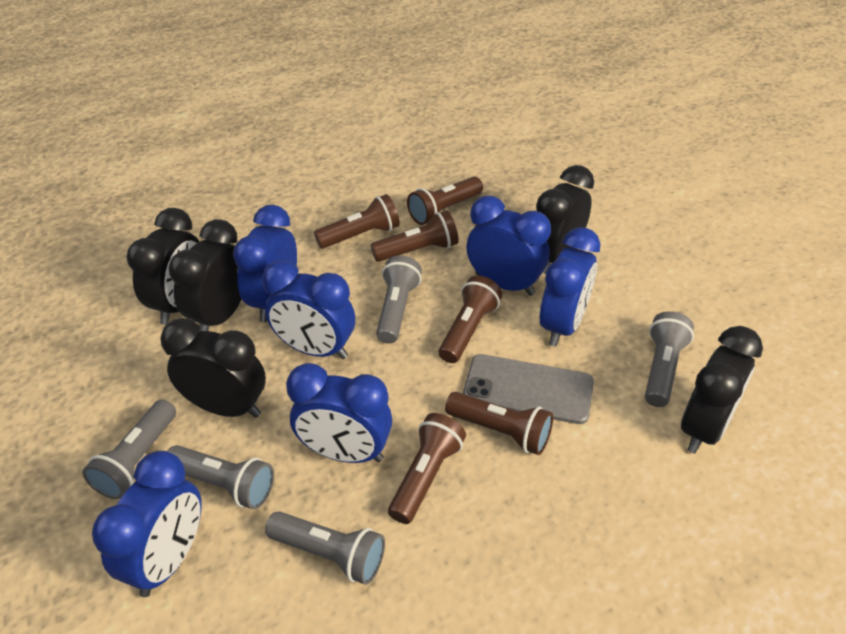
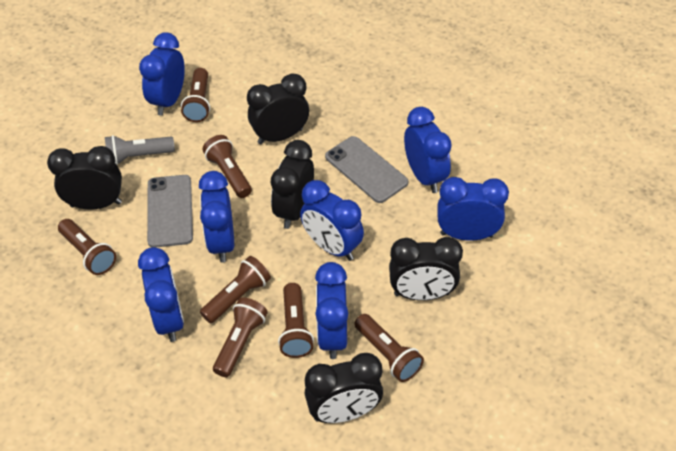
blue clock: [92,451,202,597] [233,205,297,322] [262,260,355,359] [286,363,392,463] [466,196,551,296] [540,227,600,346] = 6 -> [138,247,184,342] [139,32,185,116] [199,171,234,263] [300,180,364,261] [315,262,348,359] [404,107,452,193] [438,177,509,241] = 7
brown flashlight: [314,194,400,249] [371,211,459,262] [388,413,466,524] [407,177,483,225] [439,276,502,363] [445,392,553,455] = 6 -> [58,219,116,275] [181,68,210,122] [200,256,271,323] [203,135,252,198] [213,297,268,377] [278,283,314,358] [354,314,424,382] = 7
grey flashlight: [82,400,176,499] [167,445,274,509] [265,511,385,585] [376,255,422,344] [645,311,694,407] = 5 -> [105,135,175,165] = 1
grey phone: [463,354,594,424] = 1 -> [147,175,193,247] [325,136,408,203] = 2

